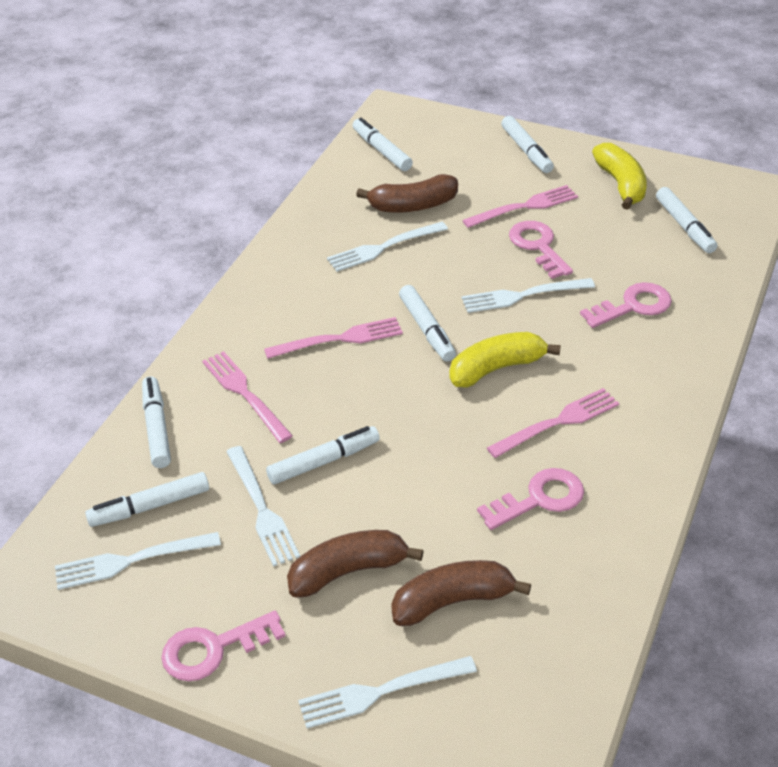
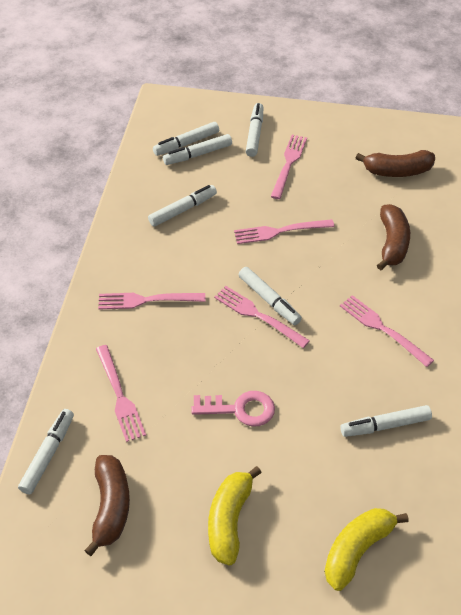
pink fork: [202,351,293,443] [264,317,403,359] [462,185,578,228] [487,388,619,458] = 4 -> [96,345,146,442] [98,293,205,310] [214,286,310,348] [234,219,335,244] [271,135,307,199] [340,295,434,367] = 6
pink key: [161,611,285,681] [477,468,584,530] [509,221,573,279] [580,282,672,328] = 4 -> [191,391,275,427] = 1
white fork: [55,532,221,590] [226,446,300,566] [298,656,477,728] [327,222,448,272] [462,278,595,313] = 5 -> none = 0

